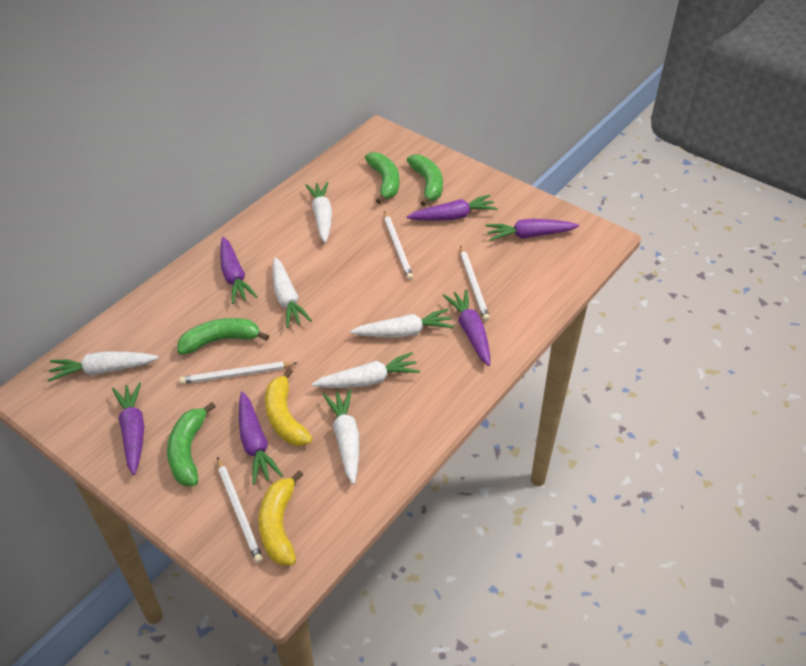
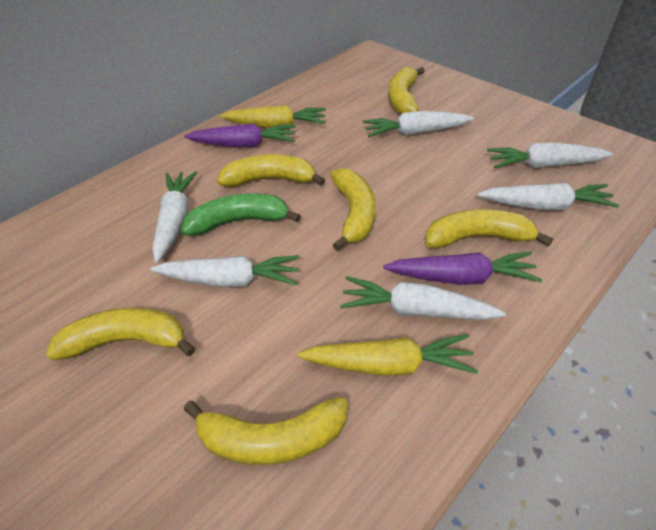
green banana: [167,402,216,486] [177,318,269,355] [365,152,399,204] [407,154,443,206] = 4 -> [181,193,301,236] = 1
purple carrot: [112,382,144,475] [220,237,257,304] [239,392,283,485] [407,195,498,221] [443,289,490,366] [485,219,579,241] = 6 -> [184,123,296,147] [384,252,542,285] = 2
white pencil: [179,361,297,384] [217,457,263,563] [384,211,413,280] [460,245,490,321] = 4 -> none = 0
yellow banana: [258,470,303,566] [265,368,313,446] = 2 -> [46,307,195,360] [184,397,348,465] [217,154,325,187] [330,168,376,251] [388,67,425,114] [425,209,553,248] = 6
yellow carrot: none = 0 -> [220,105,326,128] [298,334,478,376] = 2

